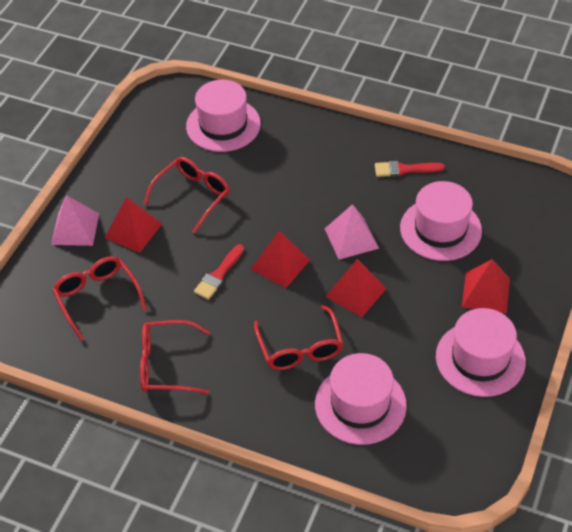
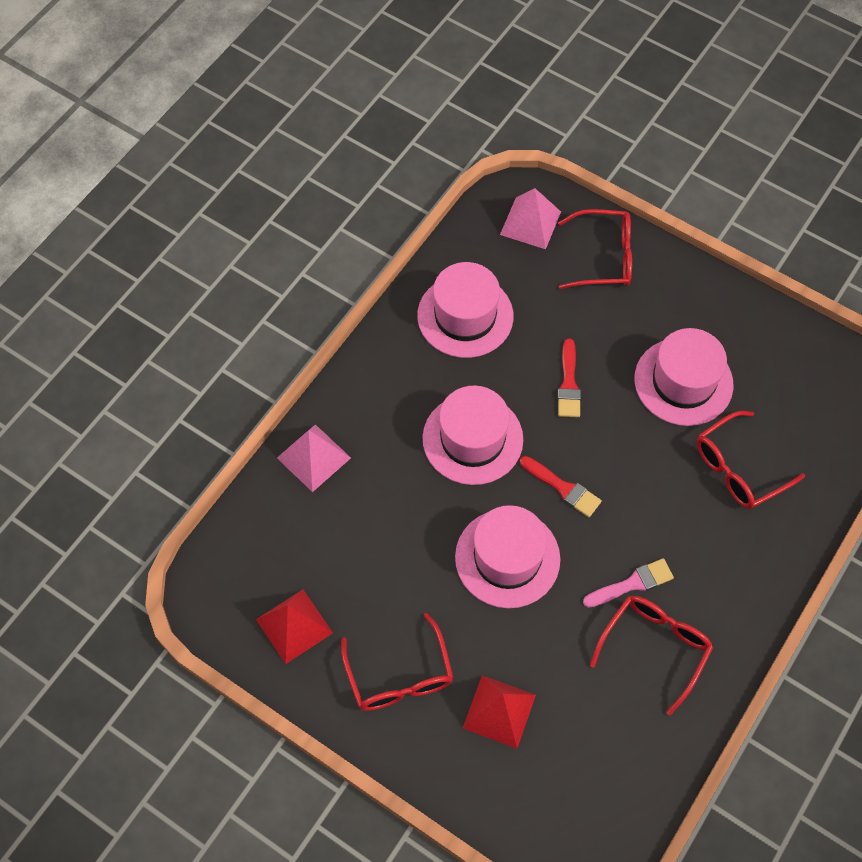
pink brush: none = 0 -> [583,558,674,608] = 1
red pyramid: [105,197,162,253] [251,231,310,288] [325,259,387,317] [462,259,510,314] = 4 -> [256,589,333,664] [463,675,536,749] = 2

